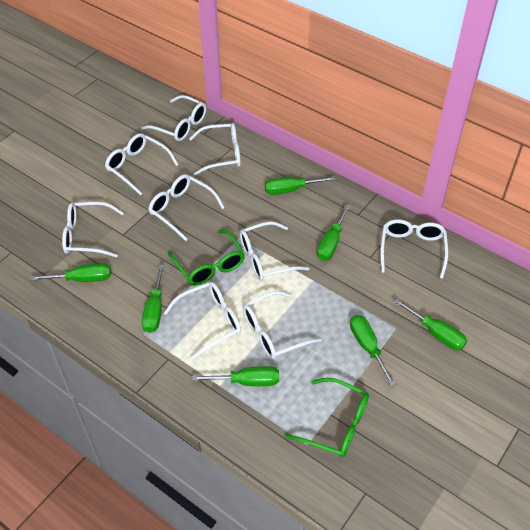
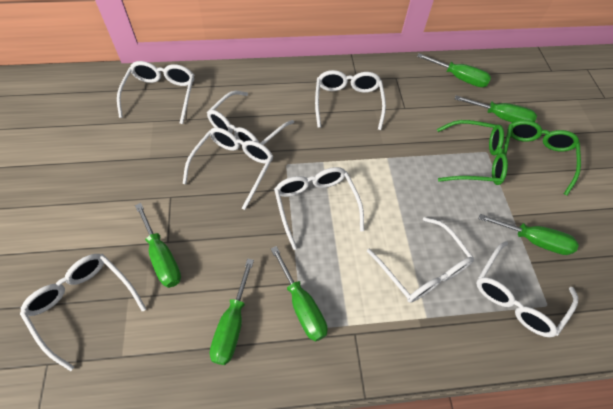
green screwdriver: [30,263,111,282] [142,265,164,333] [192,366,279,386] [265,176,336,195] [317,205,350,261] [350,315,396,386] [394,299,467,350] = 7 -> [135,203,181,288] [210,259,254,365] [271,246,328,342] [417,53,491,87] [455,95,537,123] [479,214,579,255] = 6
white glasses: [62,202,124,257] [105,133,178,195] [141,95,206,141] [148,174,225,241] [164,282,241,360] [189,123,241,176] [240,221,310,281] [243,291,322,359] [380,219,448,279] = 9 -> [20,254,146,371] [117,61,194,124] [183,127,273,210] [207,91,294,145] [274,167,364,250] [315,70,386,130] [367,217,474,303] [476,241,578,337] = 8

